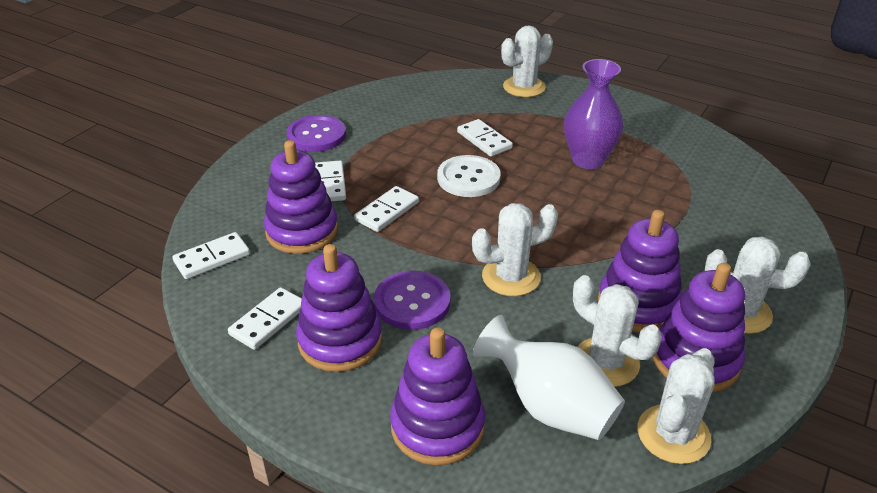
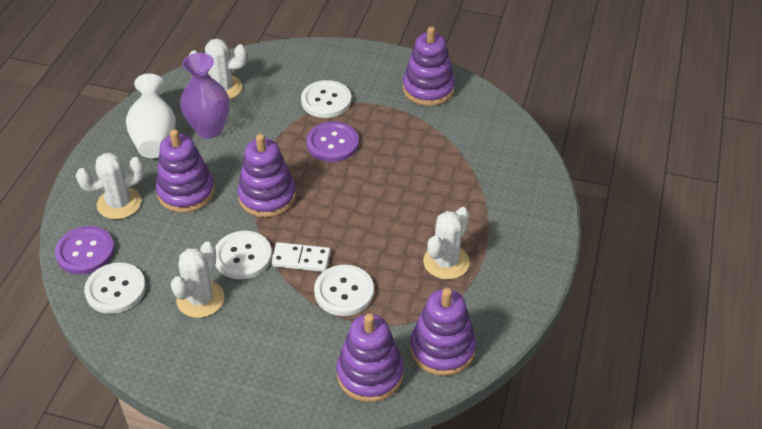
white button: [437,155,501,197] = 1 -> [84,263,146,314] [215,231,272,279] [301,80,351,118] [314,265,374,316] = 4
white cactus: [472,203,558,296] [501,26,553,97] [573,275,662,387] [638,348,715,464] [705,236,810,334] = 5 -> [76,153,144,219] [171,241,225,318] [189,38,247,100] [423,207,470,280] = 4
white domino: [172,232,250,279] [228,287,302,350] [315,161,346,201] [354,186,419,232] [457,119,513,157] = 5 -> [271,242,330,272] = 1

